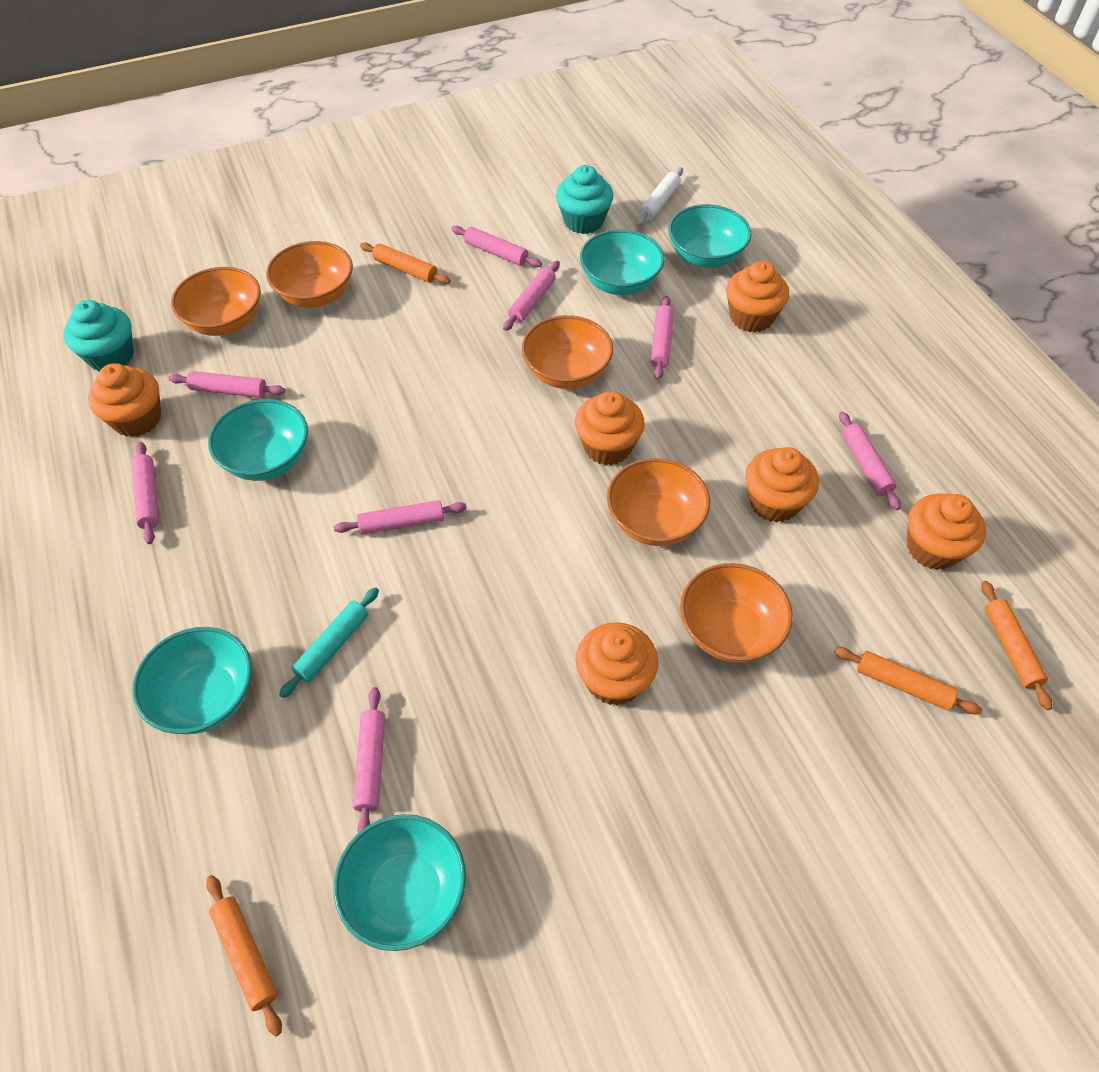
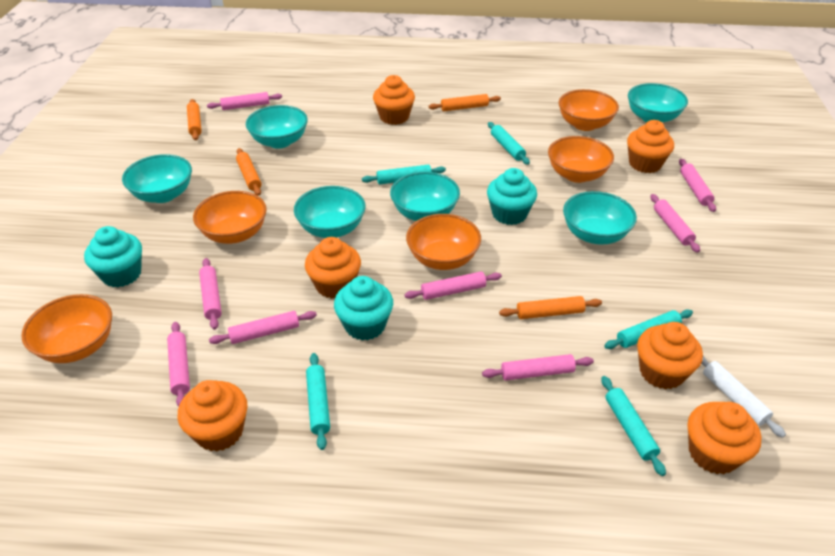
turquoise bowl: [132,627,252,734] [208,399,308,481] [333,814,466,951] [580,229,665,295] [668,204,752,268] = 5 -> [122,154,192,203] [246,105,308,149] [294,186,366,238] [390,172,460,221] [563,191,637,245] [628,83,688,123] = 6
turquoise cupcake: [63,300,134,371] [556,165,614,234] = 2 -> [84,226,142,288] [334,276,393,341] [487,168,537,225] = 3
turquoise rolling pin: [279,587,379,698] = 1 -> [306,353,330,450] [362,164,446,185] [488,122,530,165] [601,376,666,476] [604,310,693,349] = 5

